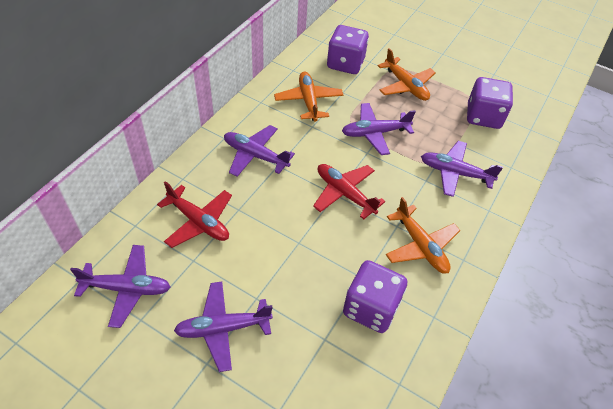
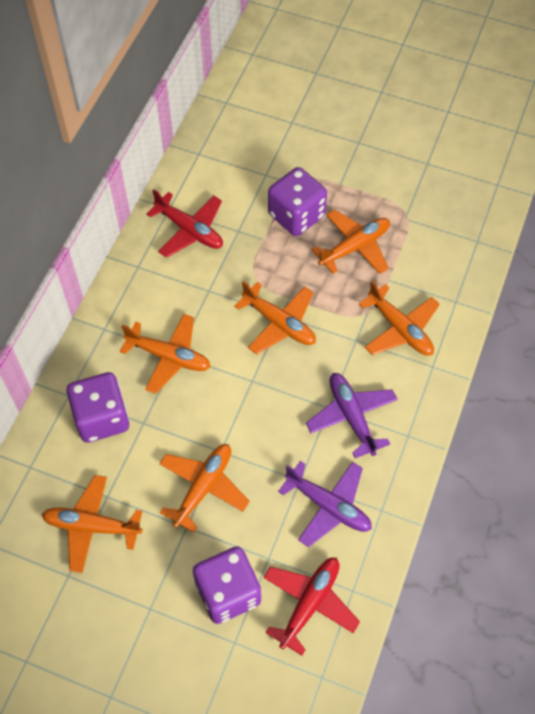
orange plane: [274,72,343,122] [378,48,436,101] [386,197,461,274] = 3 -> [42,475,143,573] [120,314,211,394] [159,444,250,533] [234,281,316,354] [311,210,390,274] [359,281,440,356] = 6
purple plane: [70,245,171,328] [174,282,273,372] [224,125,295,177] [342,103,416,155] [421,141,503,197] = 5 -> [278,461,372,547] [306,373,398,458] = 2

